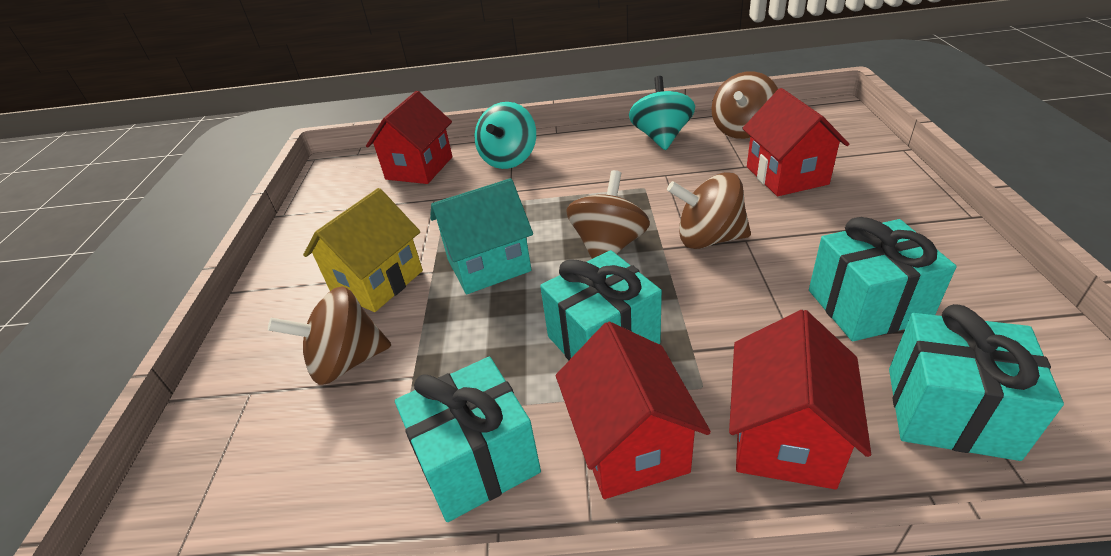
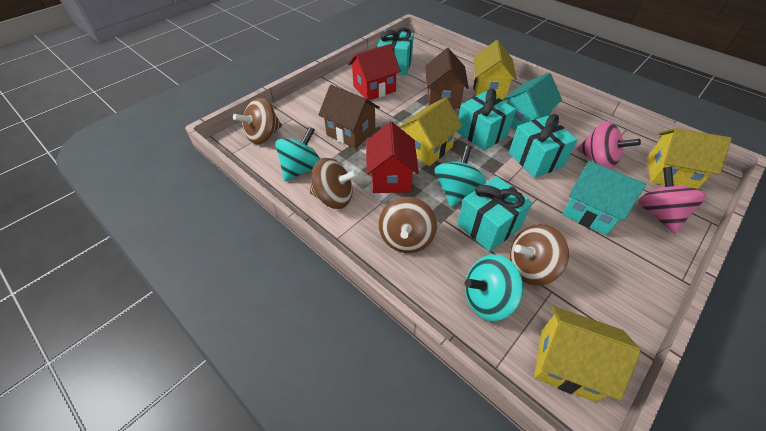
brown house: none = 0 -> [318,85,380,149] [425,48,469,108] = 2
pink spinning top: none = 0 -> [577,121,641,169] [638,167,707,233] = 2
red house: [366,91,452,184] [556,322,711,499] [729,310,871,489] [742,88,849,196] = 4 -> [348,44,401,101] [366,121,419,193] = 2
turquoise house: [430,178,533,294] = 1 -> [502,72,562,130] [562,161,646,236] = 2
turquoise spinning top: [475,102,536,169] [629,76,695,150] = 2 -> [275,126,320,181] [435,145,486,207] [465,254,523,321] = 3
yellow house: [303,188,423,312] = 1 -> [398,97,462,166] [474,40,517,99] [534,306,641,402] [647,128,732,189] = 4

